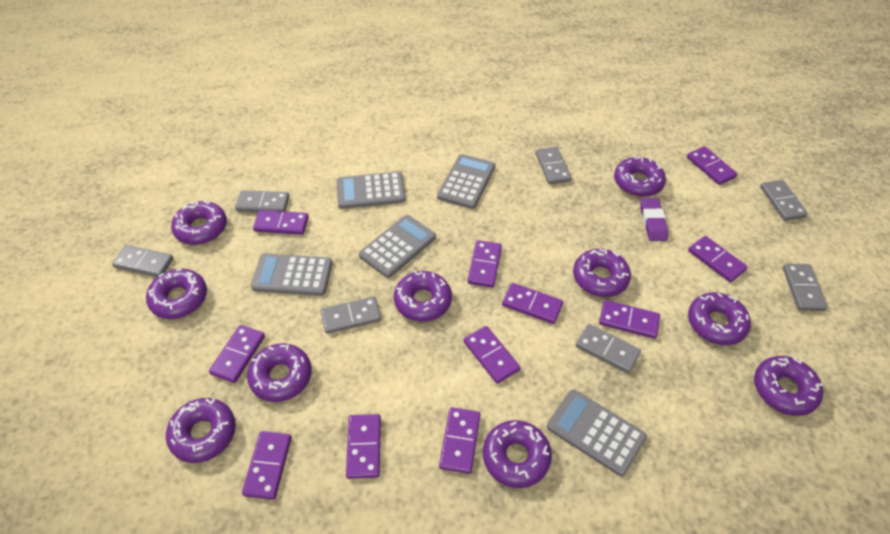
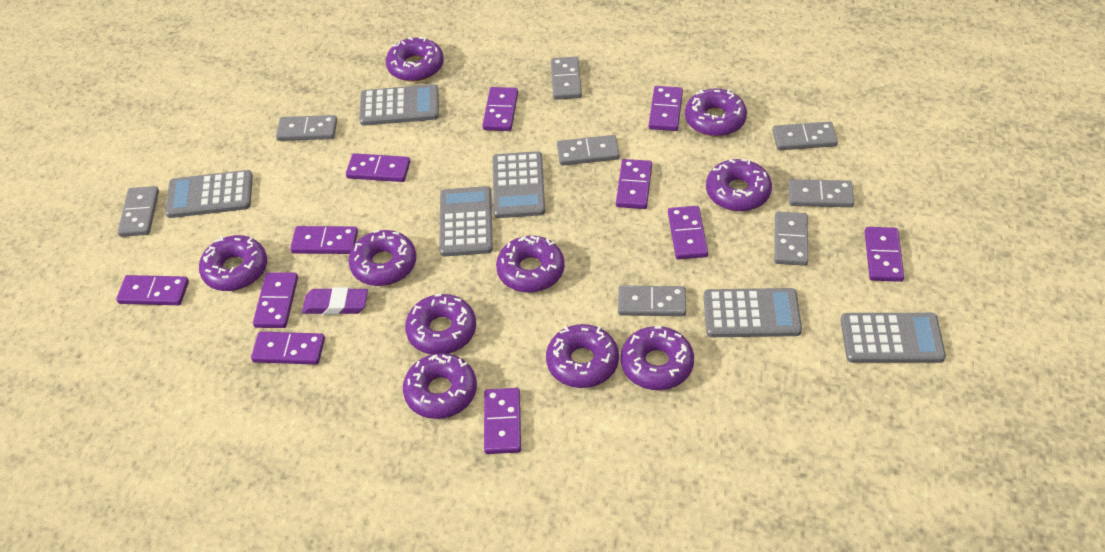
grey calculator: [251,254,332,296] [337,172,406,209] [359,215,436,278] [437,154,495,209] [547,389,647,476] = 5 -> [165,170,253,218] [359,84,439,126] [439,186,493,256] [493,151,545,218] [704,288,802,337] [841,313,946,363] = 6
grey domino: [112,245,173,277] [235,190,289,212] [321,296,381,334] [535,147,571,184] [576,324,641,373] [760,180,808,221] [783,264,827,311] = 7 -> [118,186,159,237] [276,115,337,141] [551,57,582,100] [557,135,620,166] [618,286,686,316] [772,122,838,150] [774,211,808,266] [788,179,854,207] = 8

